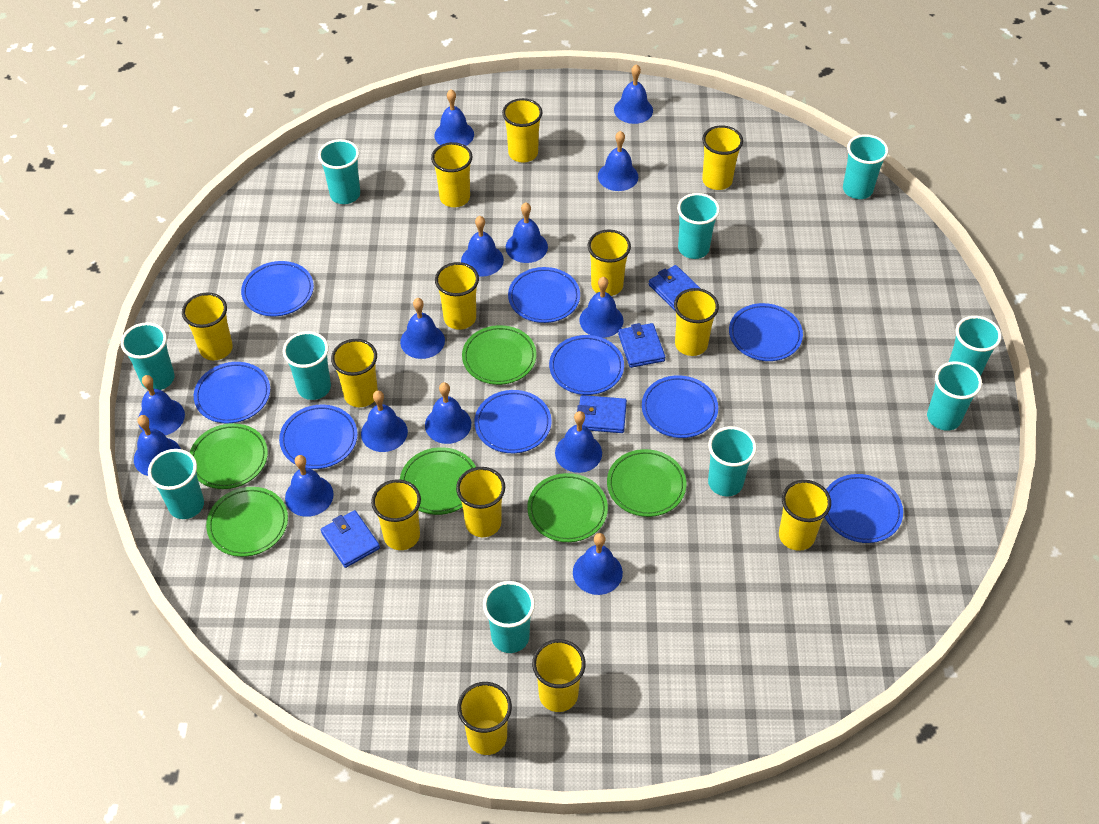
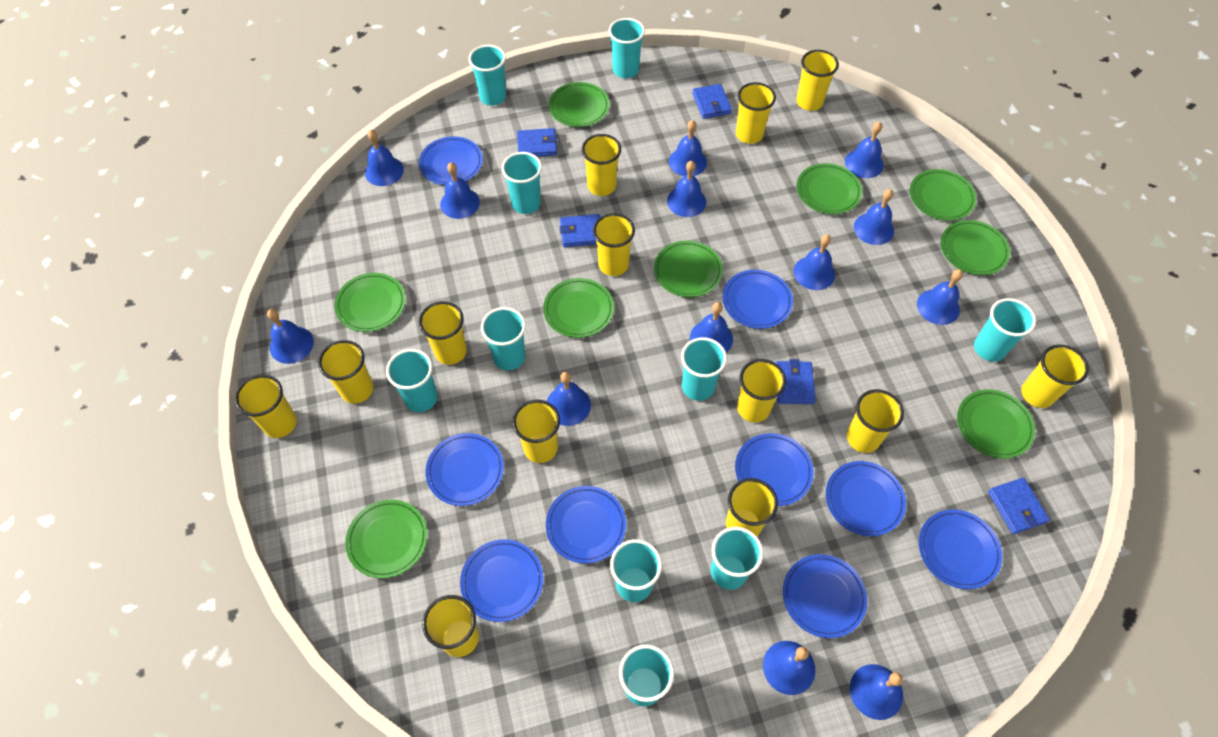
blue bell: [134,415,181,476] [139,375,185,435] [285,455,334,517] [361,391,408,452] [400,298,445,359] [425,382,471,444] [434,89,474,146] [461,216,504,277] [506,203,548,263] [555,411,602,473] [573,533,623,595] [579,277,624,338] [598,131,638,191] [614,64,653,124] = 14 -> [267,309,314,364] [365,130,404,186] [440,162,480,219] [547,372,591,426] [667,161,706,217] [669,120,707,176] [690,302,733,353] [763,641,815,695] [794,234,835,290] [845,121,884,178] [850,664,903,720] [854,189,894,245] [917,269,963,325] = 13
blue wallet: [321,510,380,568] [577,395,627,433] [618,323,665,368] [649,265,701,311] = 4 -> [517,128,557,157] [559,214,600,247] [692,84,732,119] [775,359,816,404] [988,477,1050,534] = 5
green plate: [190,423,268,489] [206,487,288,557] [400,447,476,515] [462,325,537,385] [527,473,608,542] [607,449,686,517] = 6 -> [335,273,406,332] [345,500,427,578] [543,278,614,338] [549,82,610,127] [654,241,723,297] [796,163,862,214] [910,169,976,221] [940,220,1010,275] [957,390,1035,458] = 9

